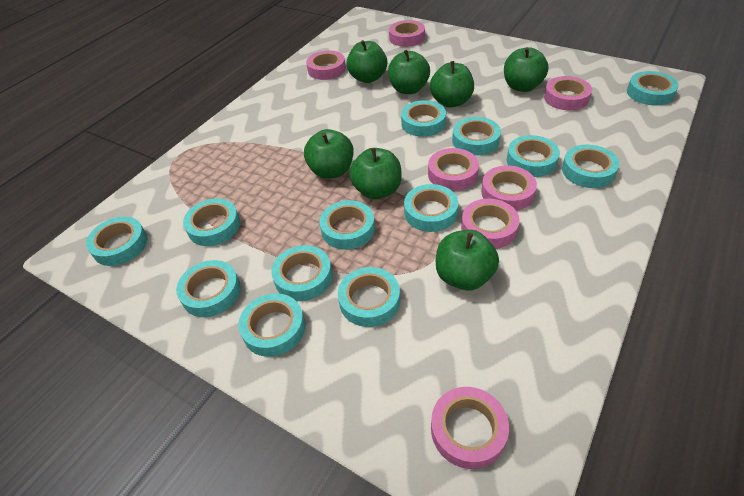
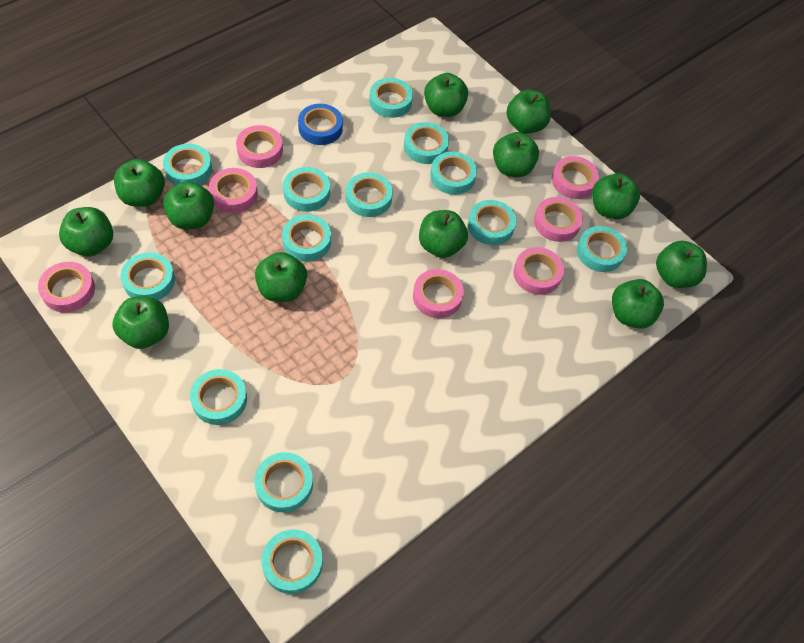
blue tape: none = 0 -> [298,104,343,145] = 1
green apple: [304,129,354,179] [346,40,387,83] [349,148,402,199] [388,50,430,94] [430,61,474,108] [436,230,499,290] [504,47,549,92] = 7 -> [59,207,113,257] [113,297,169,349] [114,159,165,207] [163,181,214,230] [255,252,307,302] [419,210,468,258] [424,73,468,117] [493,132,539,177] [506,90,551,134] [592,173,640,219] [612,279,664,329] [656,240,707,288] = 12

